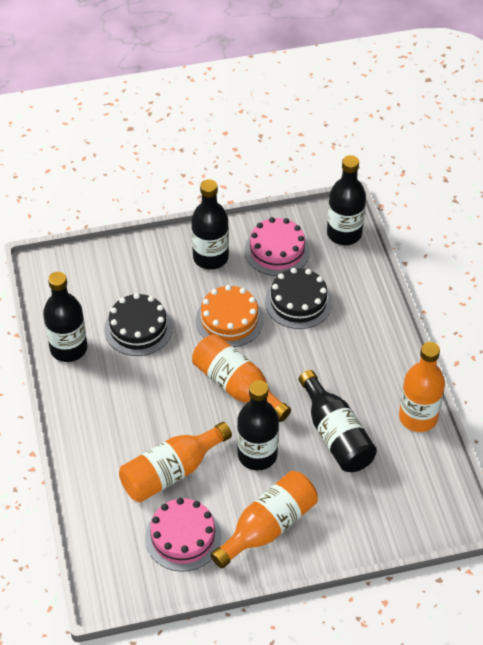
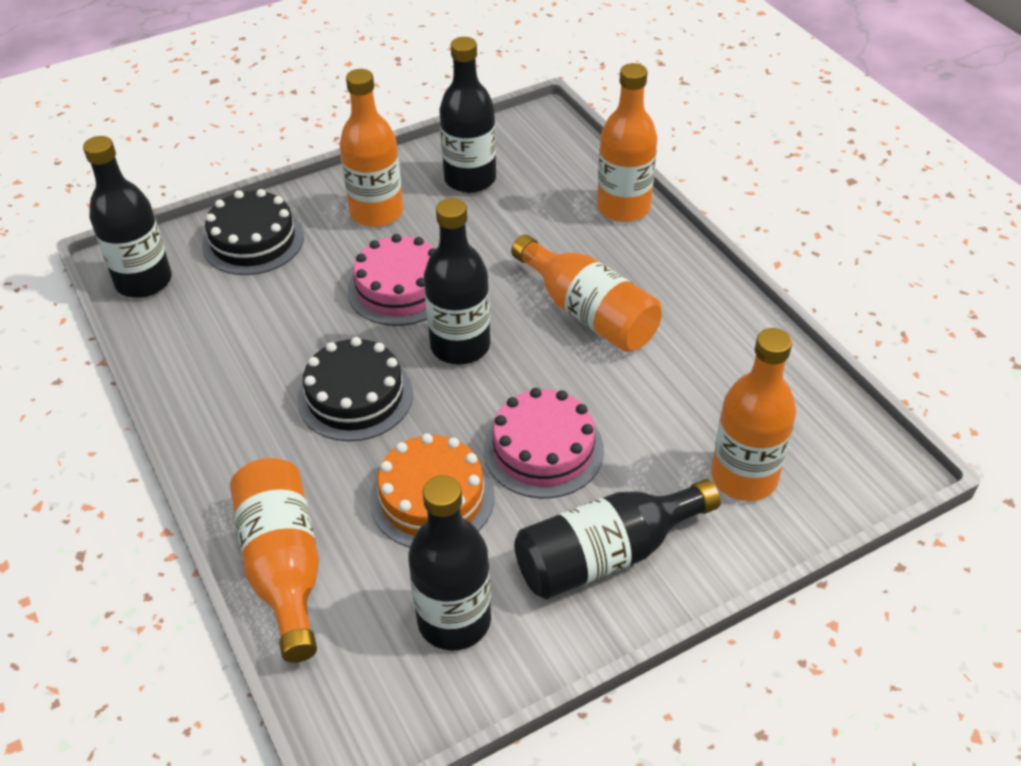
orange bottle: [119,422,232,502] [192,334,291,422] [210,471,318,568] [399,342,445,432] = 4 -> [230,458,319,663] [339,69,403,227] [511,234,662,352] [597,63,657,222] [711,328,796,501] = 5

